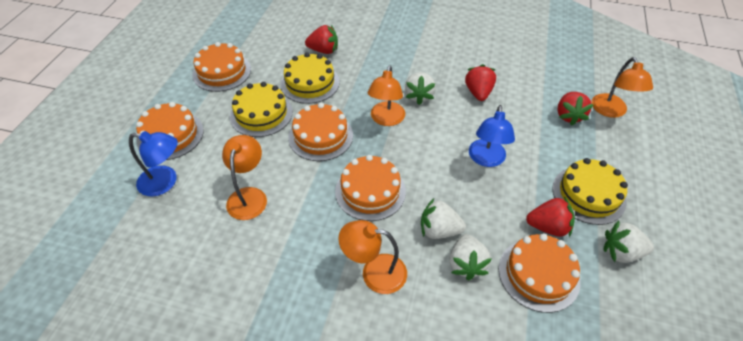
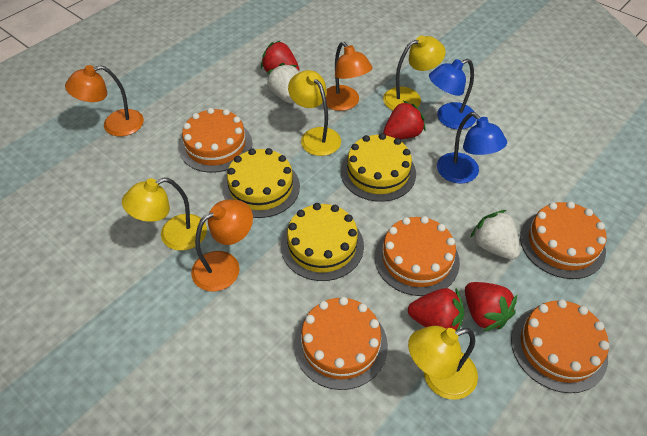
orange lamp: [222,135,267,220] [338,220,407,294] [368,65,405,126] [591,57,653,118] = 4 -> [65,65,144,136] [191,200,253,291] [326,42,372,111] = 3
white strawberry: [405,72,436,105] [421,198,466,239] [449,234,492,281] [604,221,654,263] = 4 -> [267,63,300,104] [470,210,520,260] = 2
yellow lamp: none = 0 -> [122,178,207,251] [288,70,341,156] [383,36,446,110] [408,326,478,400] = 4

